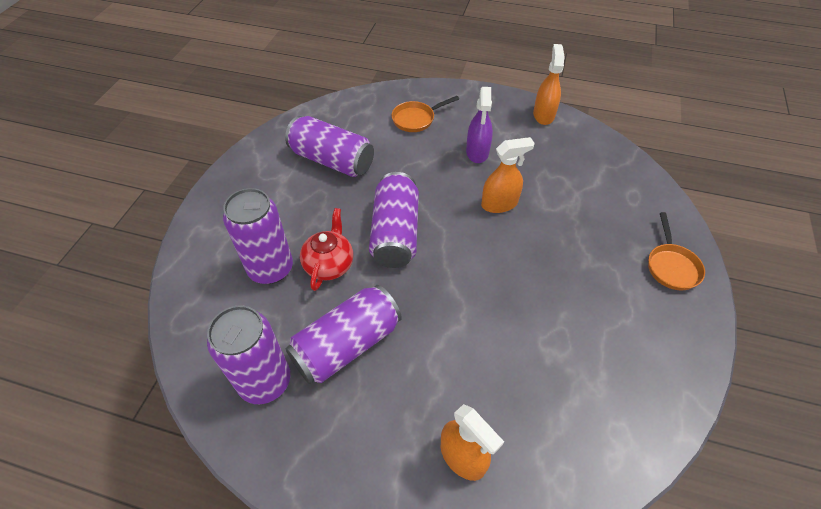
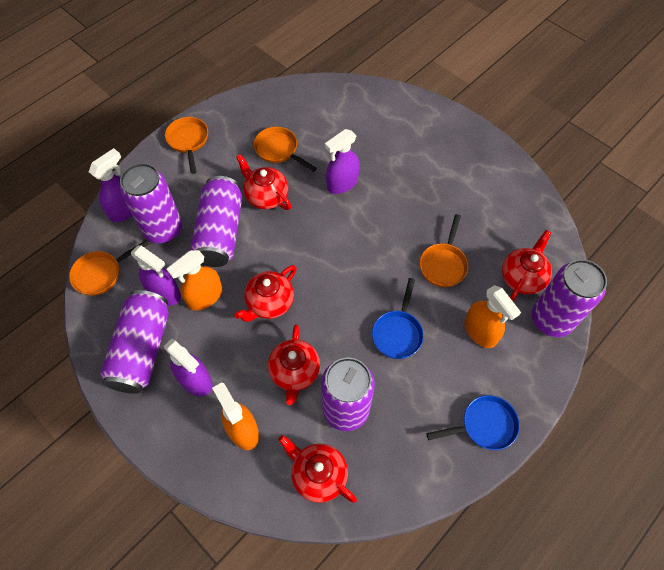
blue pan: none = 0 -> [372,278,424,359] [426,395,520,450] = 2
orange pan: [392,96,459,132] [648,212,705,290] = 2 -> [69,240,149,296] [165,117,208,174] [254,127,317,172] [420,214,468,287] = 4
purple spray bottle: [466,87,493,163] = 1 -> [89,148,132,222] [131,245,181,306] [164,339,213,396] [325,129,360,194] = 4
red teapot: [300,208,353,291] = 1 -> [234,265,297,322] [236,154,291,210] [268,324,320,405] [278,435,357,503] [502,230,552,301] = 5

